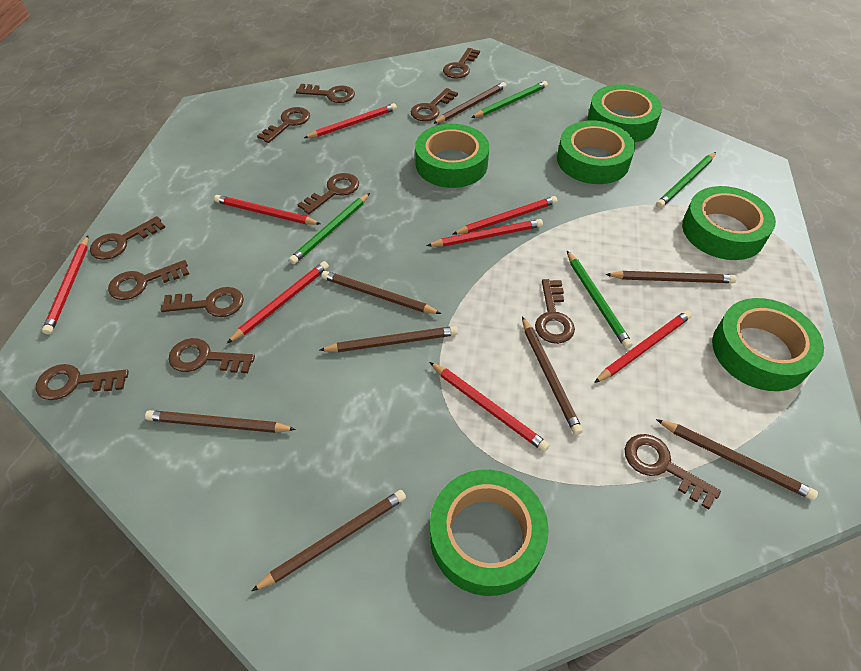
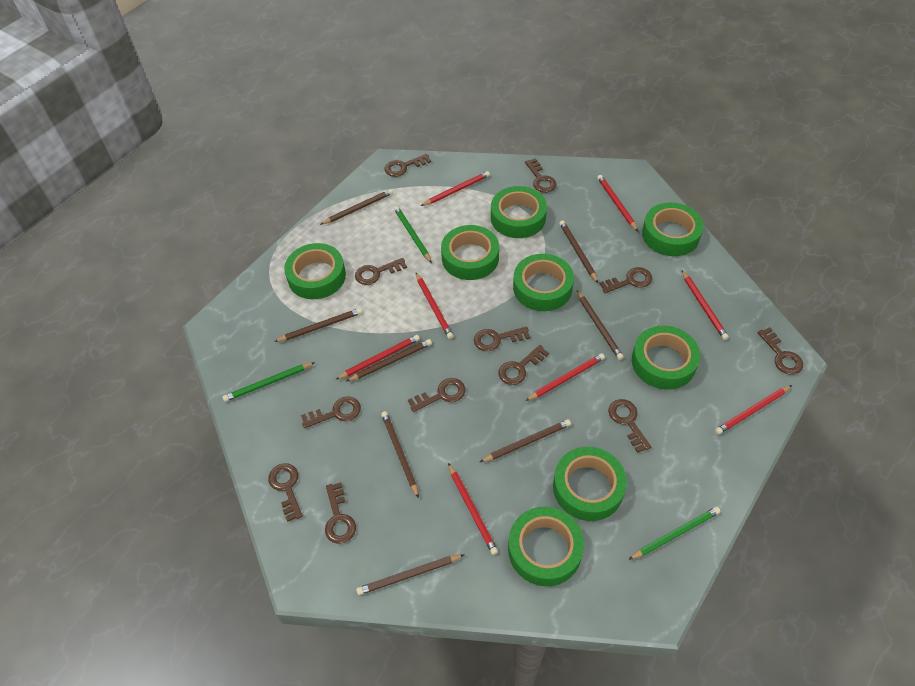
green pencil: [289,193,370,264] [471,81,548,118] [567,251,633,349] [656,152,716,208] = 4 -> [222,362,315,402] [394,206,432,263] [628,507,720,560] = 3
green tape: [415,124,489,188] [430,470,549,596] [557,121,635,184] [587,84,662,142] [682,186,776,260] [712,298,824,391] = 6 -> [284,243,346,299] [441,225,499,280] [491,186,547,238] [508,507,584,586] [513,254,574,311] [553,447,627,521] [632,326,700,390] [642,202,703,256] = 8

